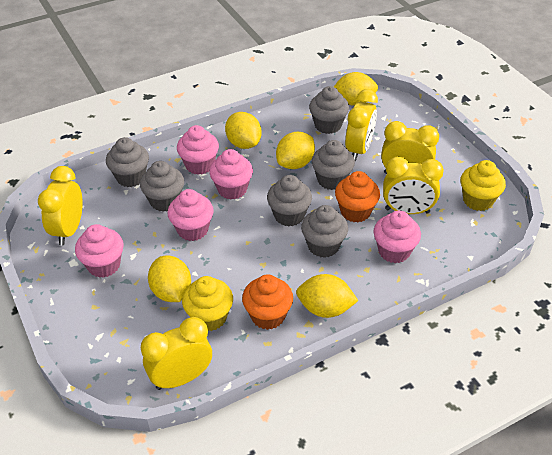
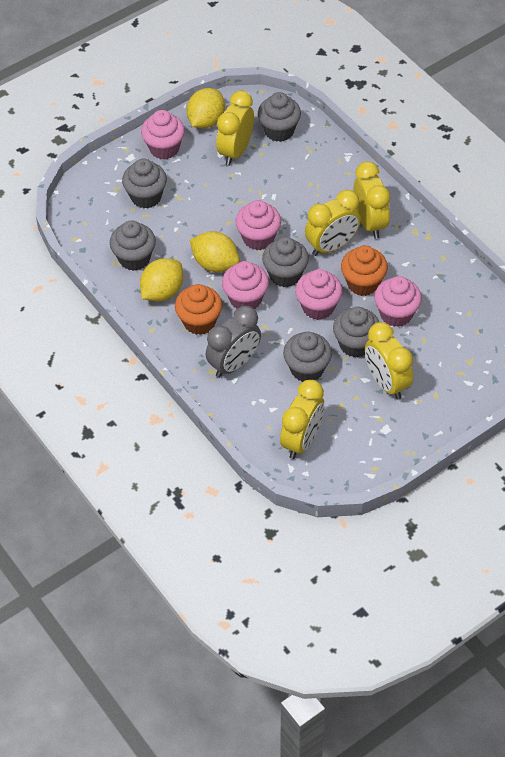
grey clock: none = 0 -> [206,306,261,378] = 1
yellow cupcake: [182,276,233,331] [461,160,506,211] = 2 -> none = 0
yellow lemon: [148,256,191,302] [225,112,262,149] [276,132,315,169] [296,274,358,318] [334,72,378,106] = 5 -> [140,258,183,301] [187,88,225,128] [190,231,240,272] = 3

